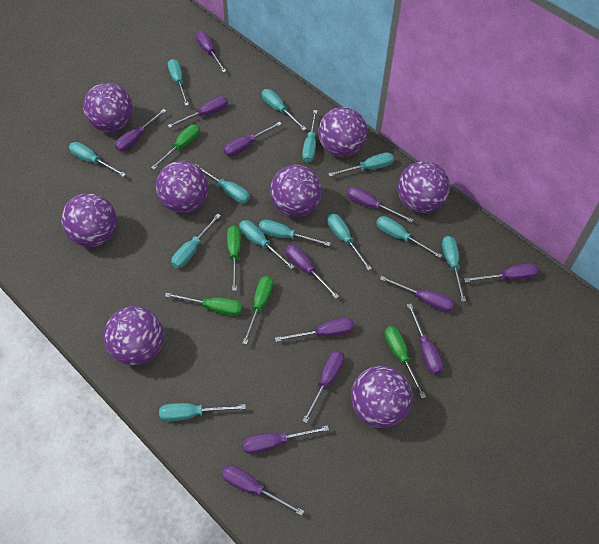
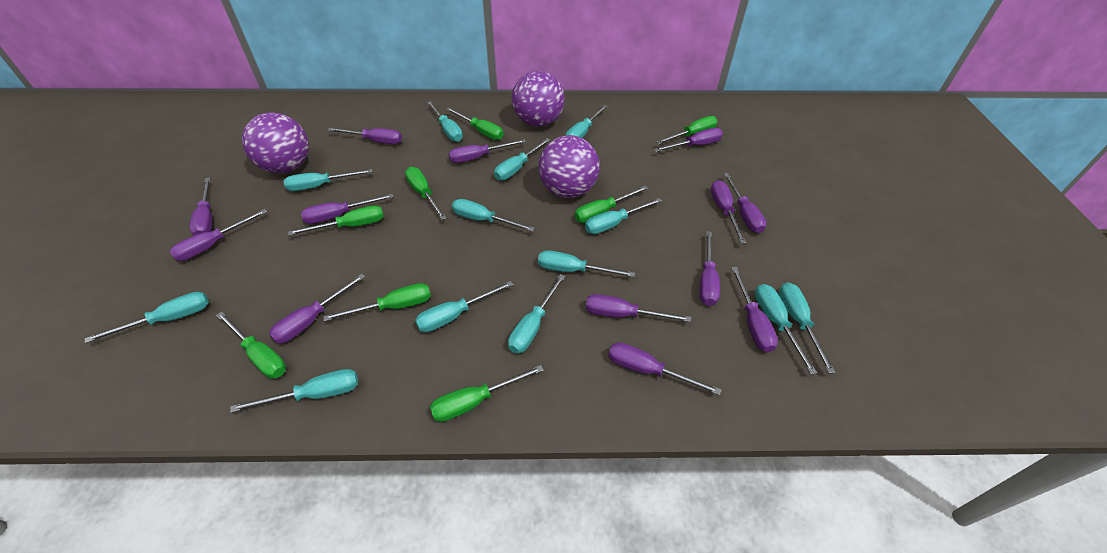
green screwdriver: [151,124,200,170] [165,293,242,316] [227,226,241,291] [242,276,273,345] [384,326,426,399] = 5 -> [216,312,286,379] [288,205,384,236] [323,283,431,322] [405,167,447,220] [430,365,544,422] [446,108,503,140] [575,186,648,223] [656,116,718,144] = 8
purple ball: [61,193,117,247] [83,83,133,132] [103,306,164,365] [156,161,208,213] [270,165,322,217] [318,107,367,157] [351,366,413,428] [398,161,450,213] = 8 -> [242,112,309,173] [512,71,565,127] [538,135,600,198] = 3

